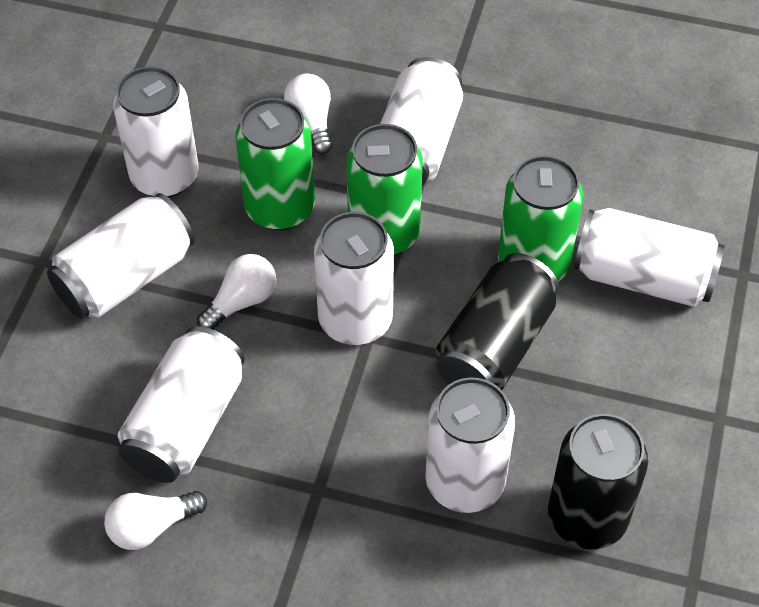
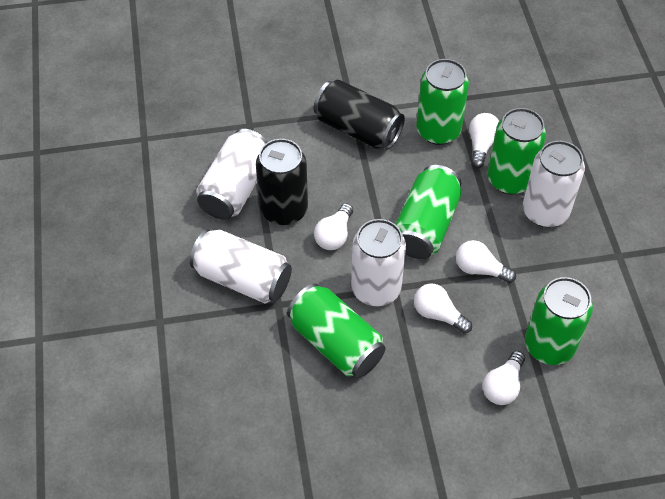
green can: [236,98,315,230] [346,124,423,255] [498,155,583,282] = 3 -> [287,283,385,378] [395,165,461,259] [416,59,469,145] [488,108,546,194] [525,277,593,365] = 5
white can: [47,193,195,319] [113,66,199,198] [118,326,245,483] [314,212,394,345] [380,57,463,186] [425,377,515,513] [574,208,725,307] = 7 -> [190,229,292,304] [196,129,267,220] [351,219,406,306] [523,141,585,227] = 4
white light bulb: [104,491,207,550] [197,254,276,330] [284,73,332,155] = 3 -> [314,203,353,250] [414,284,472,334] [456,240,516,283] [469,113,499,168] [483,351,525,405] = 5

